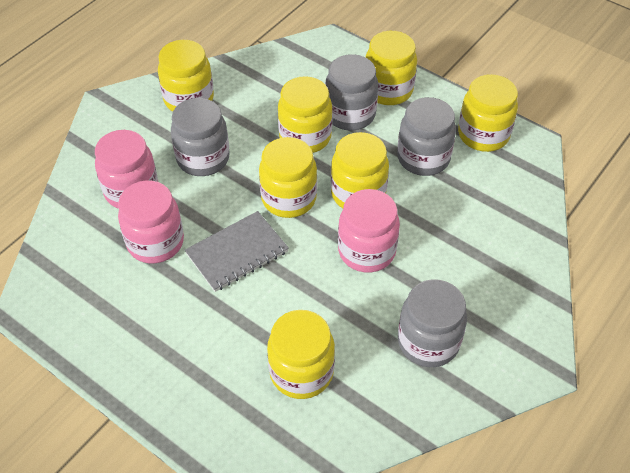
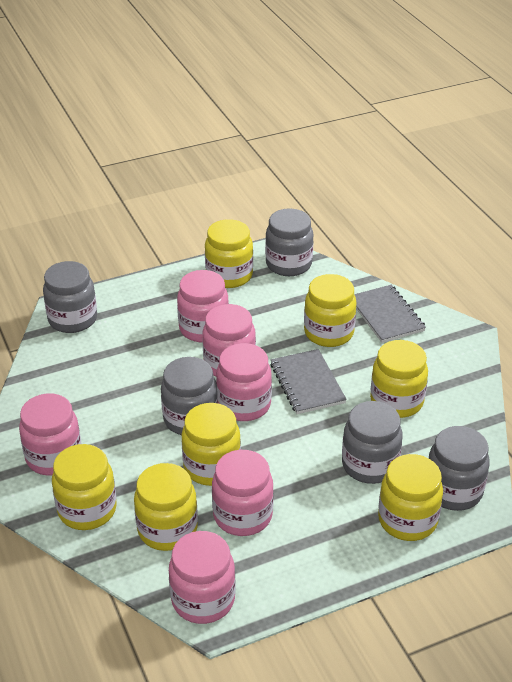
grey jar: [171,98,230,176] [325,54,378,131] [397,97,456,176] [398,279,467,367] = 4 -> [43,261,97,333] [161,357,218,435] [265,208,314,276] [342,401,403,484] [429,426,490,511] = 5
grey notebook: [185,211,289,292] = 1 -> [271,349,347,414] [354,285,426,343] = 2
pink jar: [95,130,158,209] [118,180,184,263] [338,189,400,272] = 3 -> [19,393,81,476] [169,531,235,624] [177,270,229,342] [202,304,256,376] [212,450,274,536] [216,343,272,421] = 6

